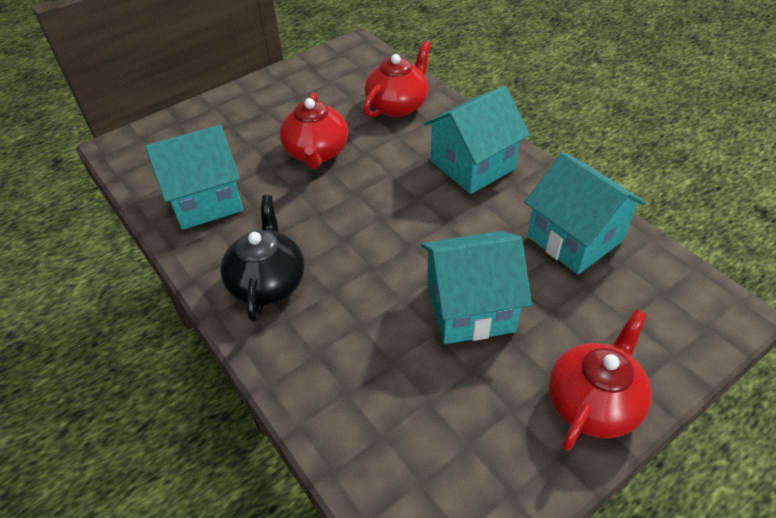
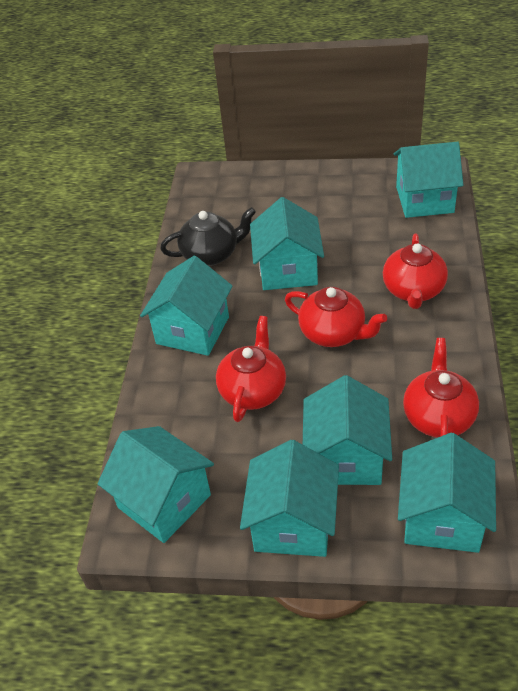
red teapot: [280,92,348,169] [363,41,431,118] [549,309,652,451] = 3 -> [216,316,286,422] [285,287,387,347] [383,234,448,309] [403,338,479,438] = 4
turquoise house: [145,124,243,230] [421,231,532,344] [424,86,530,194] [525,152,646,275] = 4 -> [98,426,214,543] [140,256,233,356] [240,440,339,557] [250,197,324,290] [303,375,392,485] [394,142,463,218] [398,433,496,553] = 7

